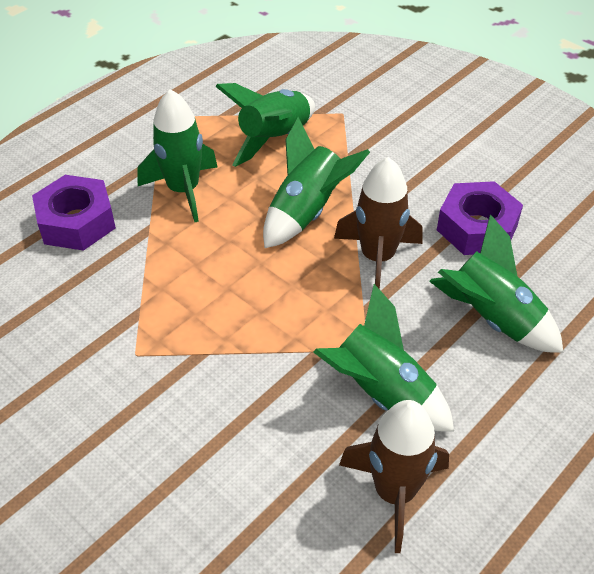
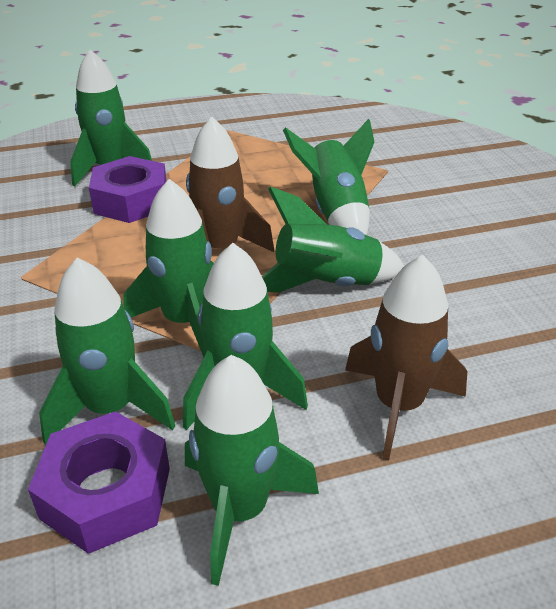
green rocket: [137,89,218,222] [215,83,315,167] [263,117,370,248] [313,284,454,431] [429,214,563,353] = 5 -> [39,257,175,445] [70,49,152,187] [123,179,214,357] [183,243,308,430] [185,355,319,586] [262,186,404,293] [283,119,374,235] = 7

